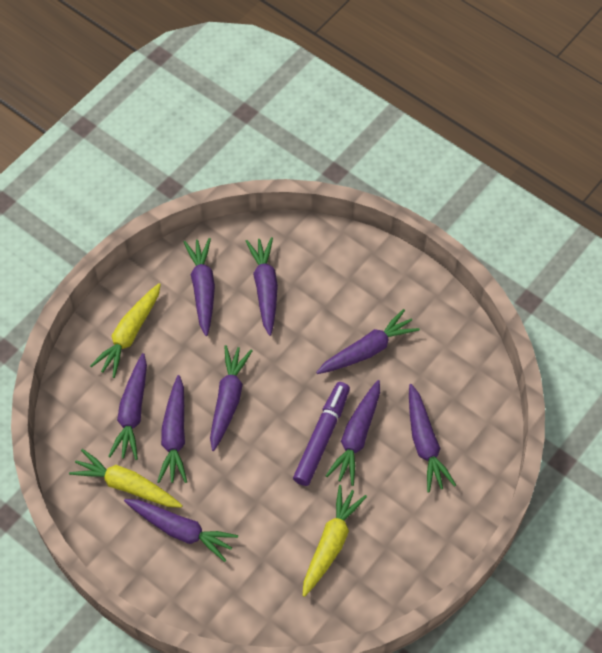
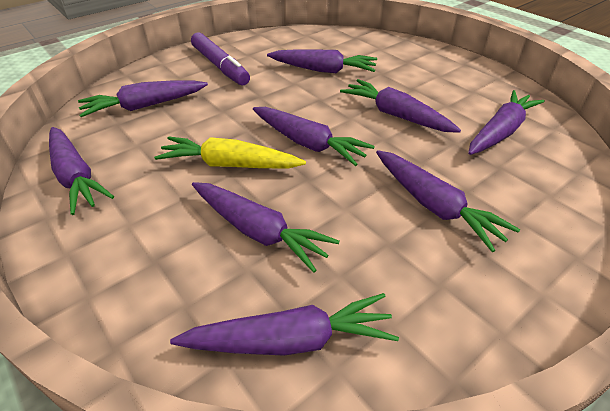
yellow carrot: [69,449,183,508] [90,283,161,378] [303,485,367,597] = 3 -> [154,136,306,168] = 1

